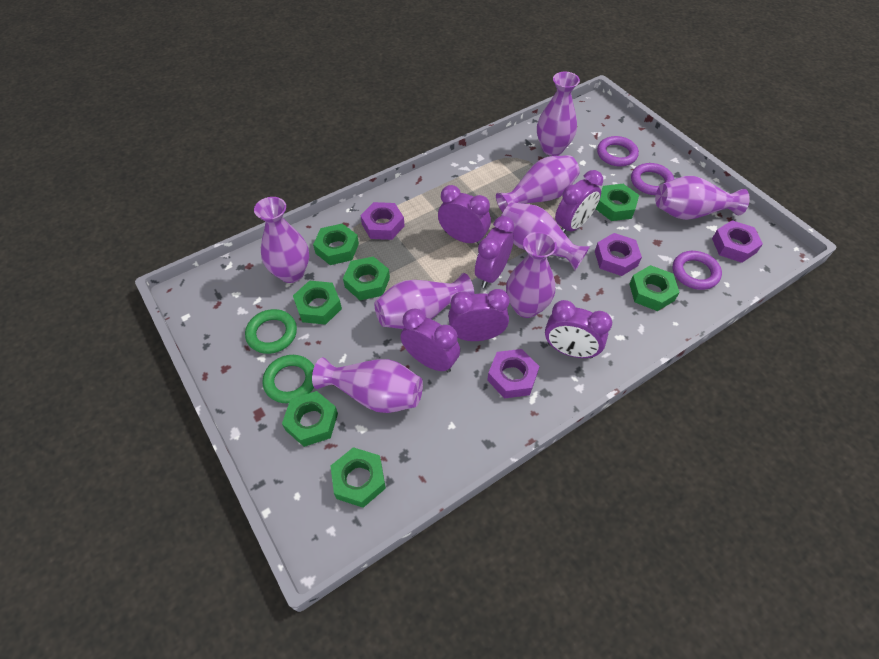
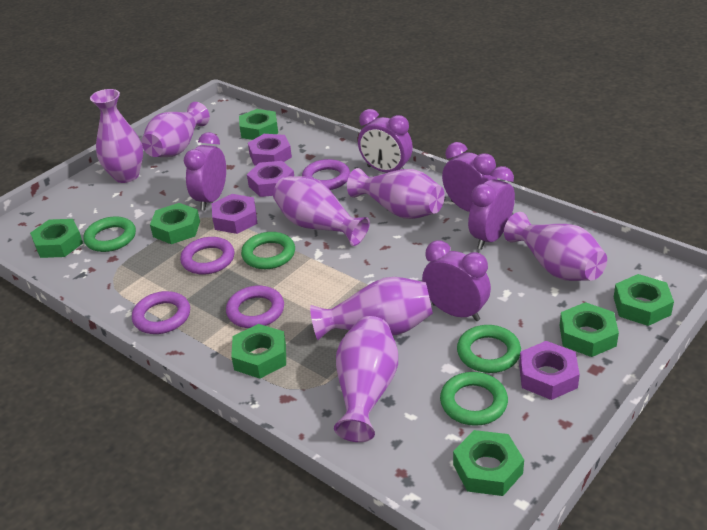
green ring: [245,309,297,354] [263,355,314,404] = 2 -> [83,216,136,252] [241,232,295,269] [440,372,508,426] [457,325,521,373] = 4
purple clock: [401,308,460,373] [438,185,491,245] [448,289,510,341] [475,216,514,288] [545,300,612,359] [555,170,603,233] = 6 -> [184,132,226,210] [358,109,413,173] [422,240,491,321] [442,142,497,212] [468,166,515,250] = 5
purple ring: [597,136,639,166] [631,163,674,195] [673,251,722,290] = 3 -> [132,291,190,334] [180,237,235,275] [226,286,284,328] [302,159,350,190] = 4
purple vase: [254,197,309,283] [312,357,423,413] [375,273,474,329] [496,155,580,212] [501,202,590,271] [506,232,557,318] [537,72,580,156] [655,176,750,220] = 8 -> [90,89,143,183] [141,102,210,157] [273,176,370,246] [310,277,433,340] [334,316,398,442] [347,168,445,219] [504,212,607,281] = 7

